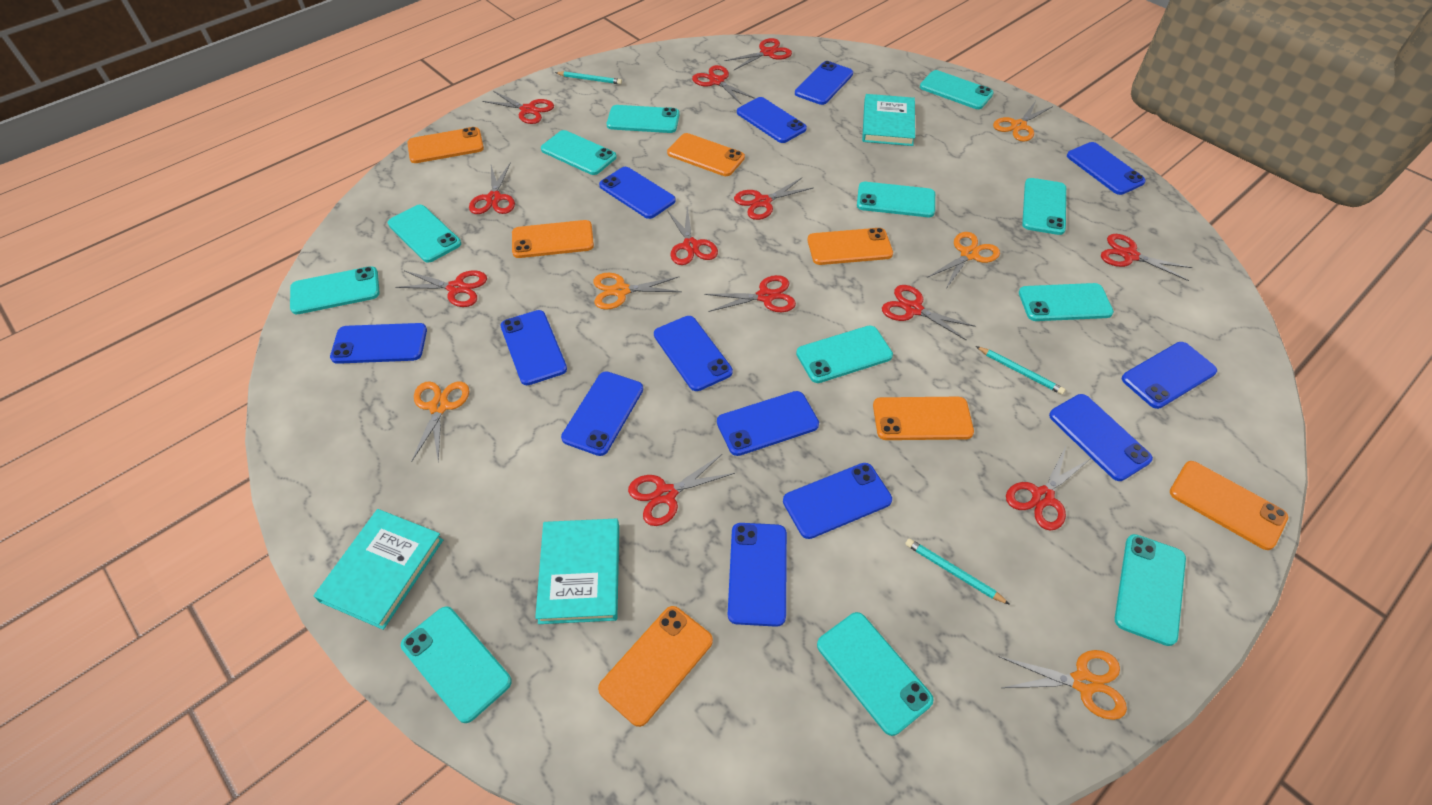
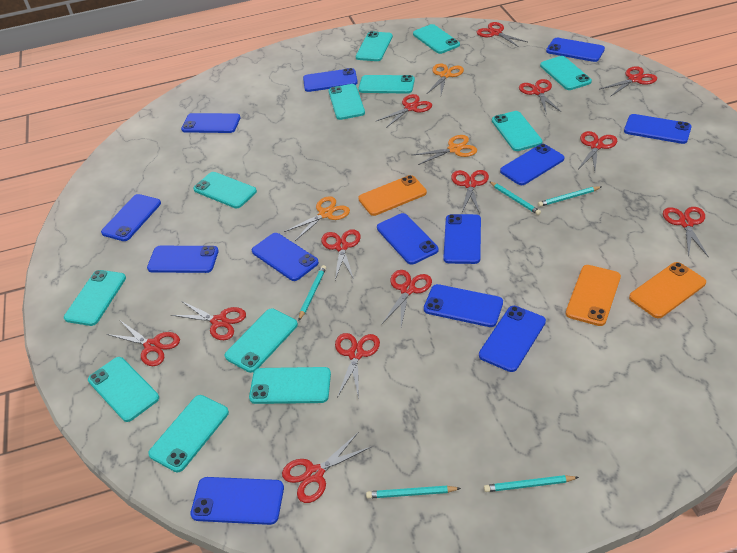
orange phone: [407,127,484,163] [512,220,594,258] [598,606,713,727] [667,133,745,176] [807,228,893,265] [873,397,974,440] [1170,461,1288,550] = 7 -> [358,175,427,216] [566,265,621,326] [629,262,706,318] = 3
orange scissors: [411,381,469,463] [593,273,682,310] [927,232,1000,289] [993,101,1053,142] [998,650,1127,720] = 5 -> [284,196,350,241] [413,135,477,165] [427,63,464,95] = 3
red scissors: [395,270,487,307] [469,162,515,214] [482,91,554,124] [628,454,735,526] [667,207,718,265] [692,65,755,105] [704,275,796,312] [724,38,792,70] [734,178,814,220] [882,285,976,341] [1006,444,1090,531] [1101,234,1193,281] = 12 -> [107,321,180,366] [171,301,246,340] [282,432,371,503] [321,229,361,280] [335,333,380,399] [376,94,432,128] [382,270,432,327] [451,170,489,214] [477,22,527,47] [519,79,561,112] [578,131,617,171] [600,66,657,97] [663,207,709,258] = 13
turquoise book: [314,509,443,630] [535,518,619,624] [862,94,915,146] = 3 -> none = 0
turquoise pencil: [555,71,622,85] [905,538,1010,605] [976,346,1066,395] = 3 -> [298,265,326,321] [366,486,461,499] [484,475,579,492] [489,181,541,215] [538,186,601,207] = 5

